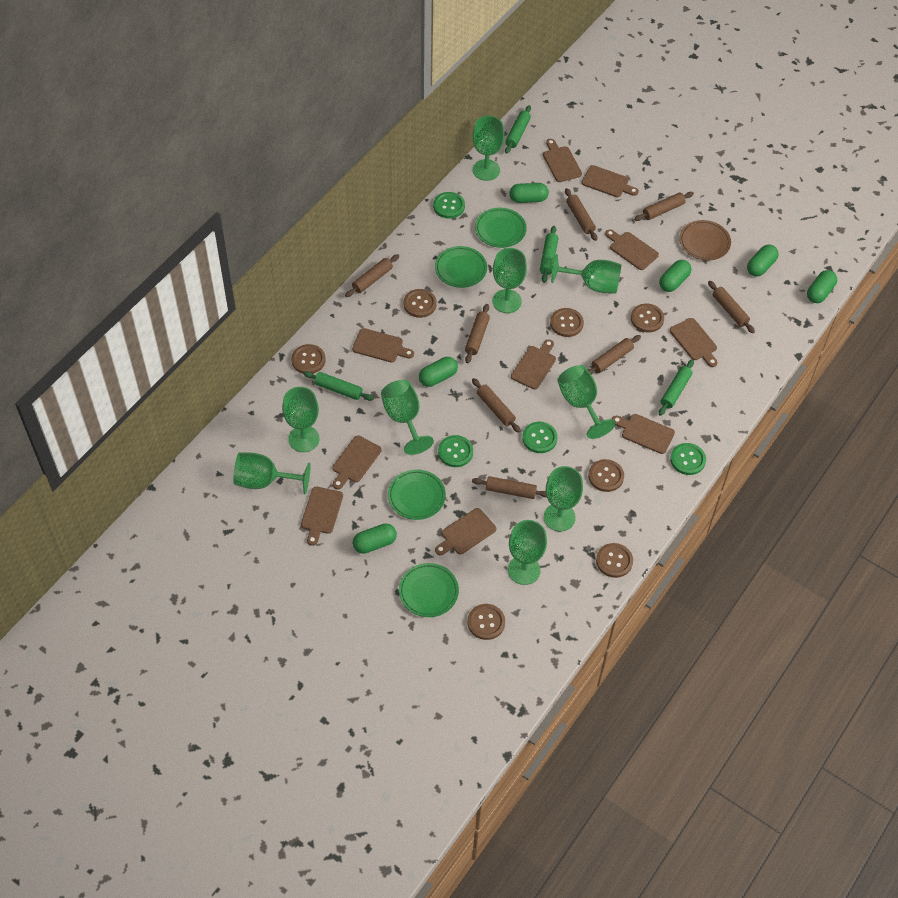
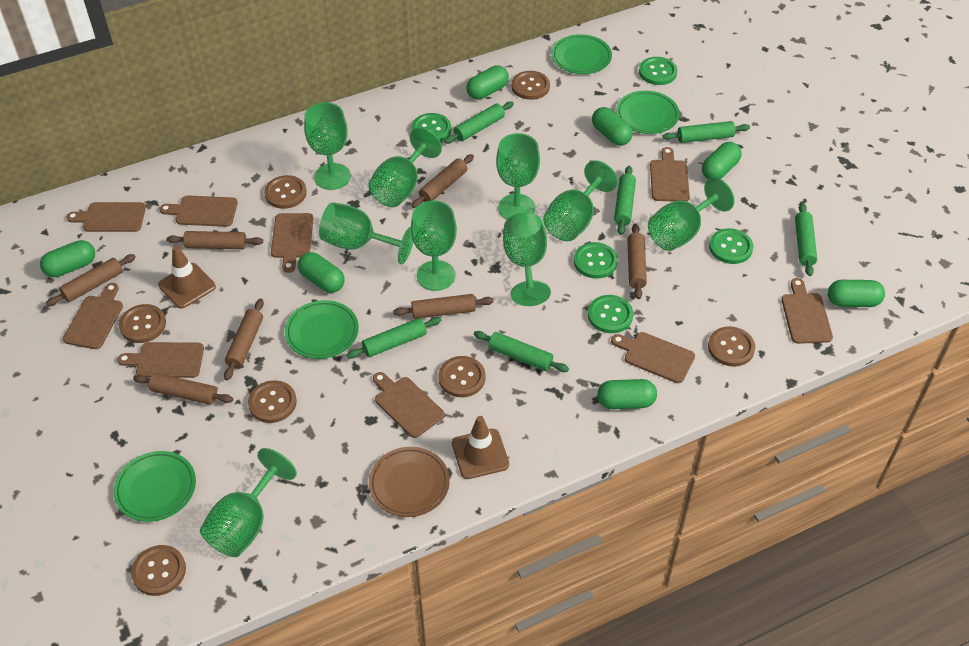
brown cutting board: [301,487,343,546] [332,435,382,489] [352,328,414,362] [435,508,496,555] [511,339,556,390] [543,139,582,182] [582,165,639,197] [605,229,659,270] [612,414,675,454] [670,318,718,367] = 10 -> [63,283,123,349] [67,202,146,232] [117,342,204,378] [159,195,238,227] [271,213,313,273] [373,372,445,438] [611,332,695,383] [650,147,690,201] [781,278,833,344] = 9
brown rolling pin: [345,254,399,297] [465,304,490,363] [472,378,521,433] [472,476,547,499] [565,188,597,241] [588,335,641,374] [634,192,694,221] [708,281,755,333] = 8 -> [46,254,136,306] [133,373,233,405] [167,231,263,249] [224,298,264,380] [393,294,494,319] [411,154,474,208] [627,223,647,299] = 7
brown traffic cone: none = 0 -> [158,246,216,308] [452,416,509,479] = 2
green button: [433,192,465,219] [438,435,473,467] [522,422,558,453] [670,443,706,475] = 4 -> [412,113,451,142] [574,242,618,279] [588,295,633,333] [639,57,677,85] [709,228,753,264] = 5
green capsule: [353,523,397,554] [419,357,458,387] [509,183,549,203] [659,260,691,292] [747,244,779,277] [807,270,837,303] = 6 -> [40,240,95,277] [298,252,344,293] [466,65,509,100] [592,107,632,146] [597,379,657,409] [702,142,742,179] [828,280,885,307] = 7
green rolling pin: [303,371,374,401] [505,105,531,154] [540,226,558,283] [659,359,694,416] = 4 -> [346,317,441,359] [444,101,514,144] [474,331,569,372] [614,166,636,235] [663,121,750,143] [795,203,817,276] = 6

